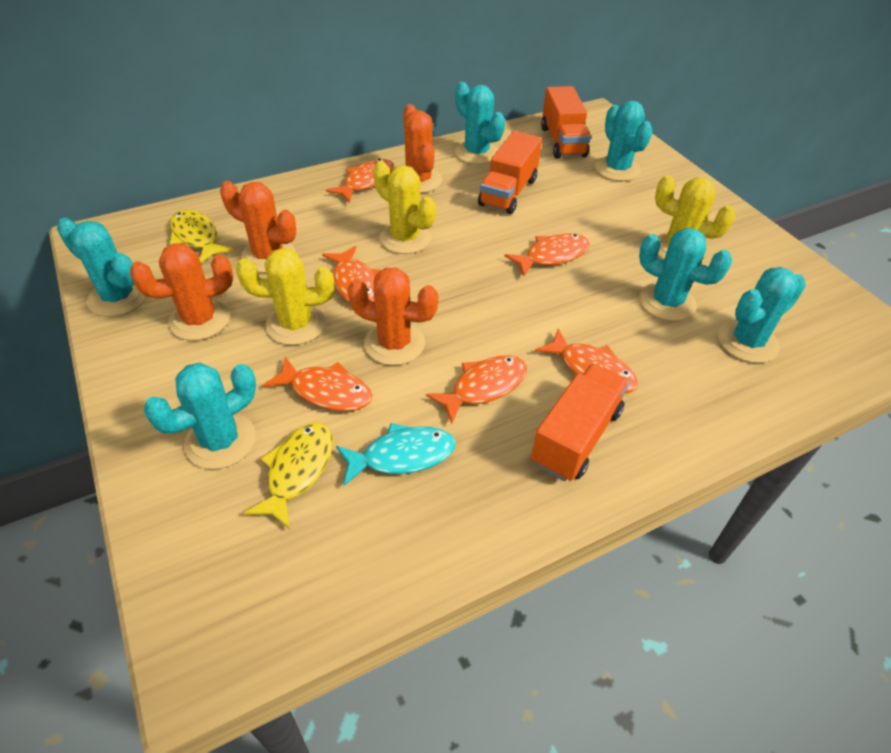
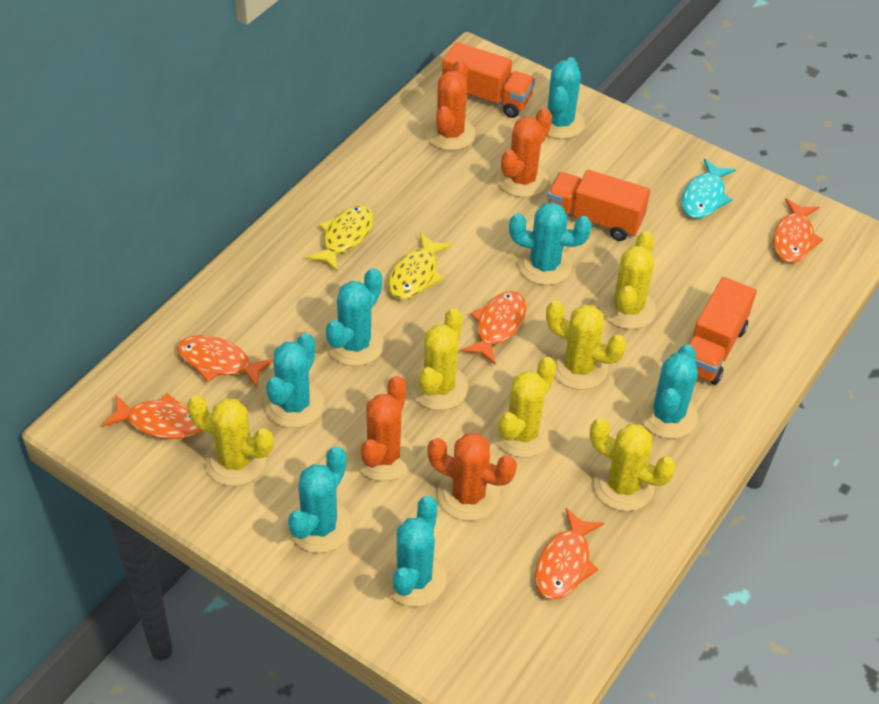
orange fish: [263,356,373,411] [322,246,382,303] [326,159,394,203] [426,355,527,424] [504,233,590,277] [535,329,638,393] = 6 -> [102,393,202,439] [177,335,274,388] [461,291,527,365] [535,508,604,600] [773,198,823,263] = 5
turquoise cactus: [57,218,147,317] [143,363,256,469] [455,82,505,164] [595,101,653,181] [639,228,732,321] [718,267,806,363] = 6 -> [264,333,324,428] [288,446,352,553] [326,268,384,366] [382,496,447,607] [509,202,592,285] [535,57,585,139] [639,344,698,439] = 7
yellow cactus: [236,248,334,345] [373,161,436,254] [655,175,735,260] = 3 -> [187,395,273,486] [410,308,468,410] [493,357,557,458] [546,300,627,390] [590,418,676,511] [600,231,656,329] = 6

